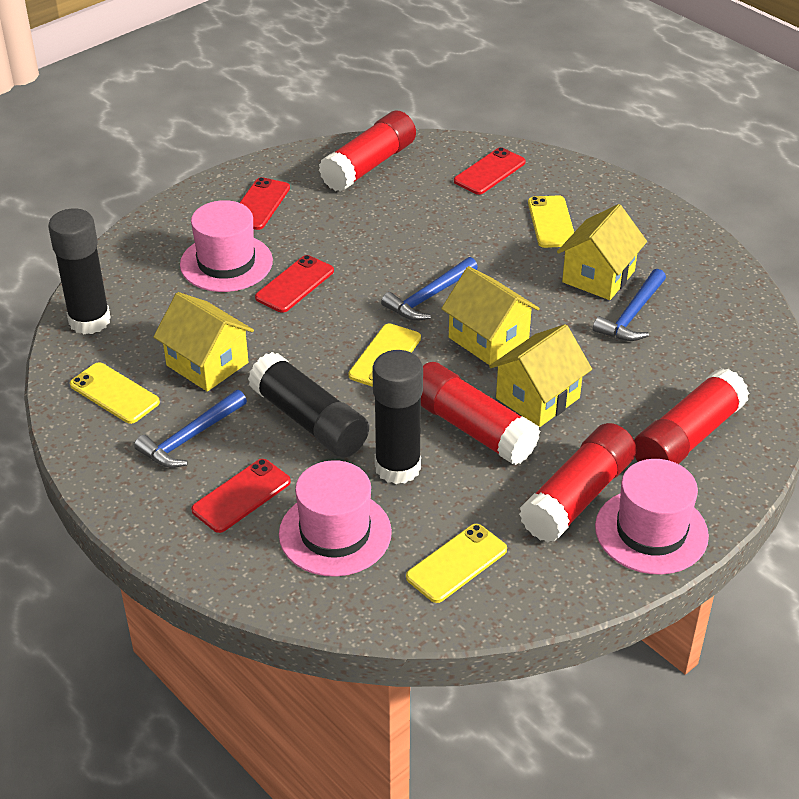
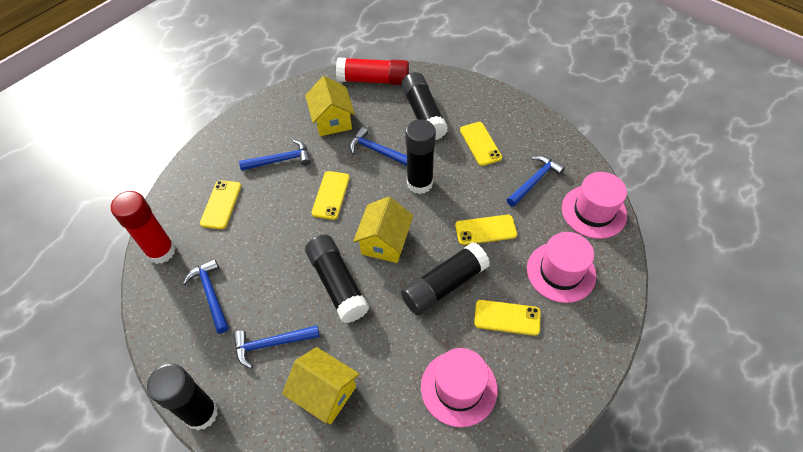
black glue stick: [48,209,111,334] [248,352,369,458] [372,350,423,484] = 3 -> [147,364,218,430] [305,235,369,323] [401,72,448,140] [401,242,490,315] [405,119,436,194] = 5
blue hammer: [134,390,247,468] [381,257,478,321] [593,269,666,341] = 3 -> [183,259,229,333] [233,325,320,369] [239,140,311,171] [349,127,407,166] [507,156,565,207] = 5
red glue stick: [319,111,416,192] [421,362,540,465] [519,423,637,542] [634,368,749,464] = 4 -> [111,191,176,264] [336,58,409,85] = 2
red phone: [191,459,291,533] [240,177,290,230] [255,255,334,313] [454,147,525,195] = 4 -> none = 0
yellow house: [153,292,254,392] [441,266,540,365] [489,324,592,427] [557,204,647,300] = 4 -> [282,347,359,424] [305,76,355,136] [353,197,414,263] = 3
yellow phone: [70,362,160,424] [348,323,421,387] [406,524,507,603] [528,195,574,248] = 4 -> [200,180,241,229] [312,171,350,220] [455,215,517,245] [460,122,502,166] [474,300,540,336] = 5

